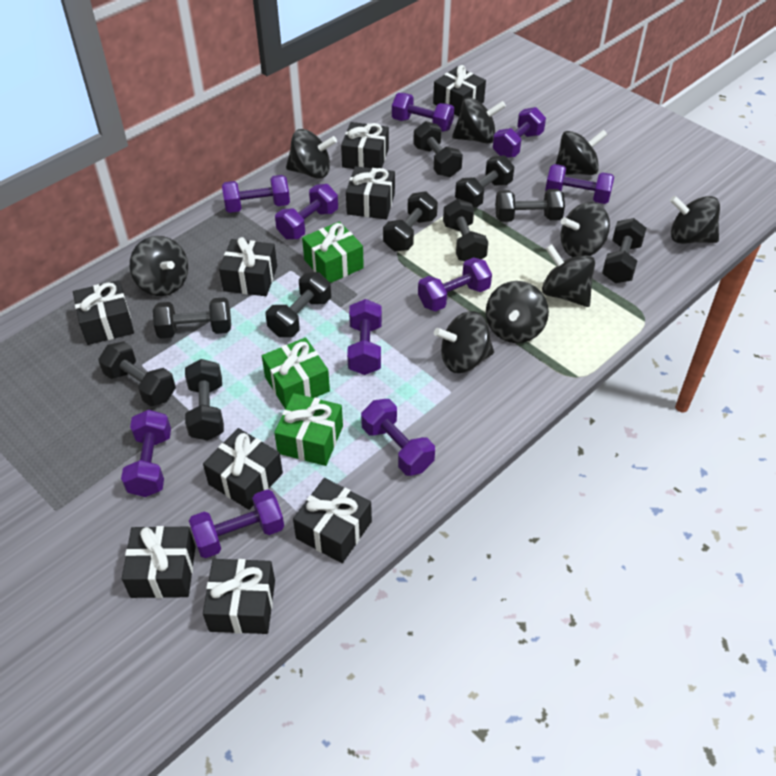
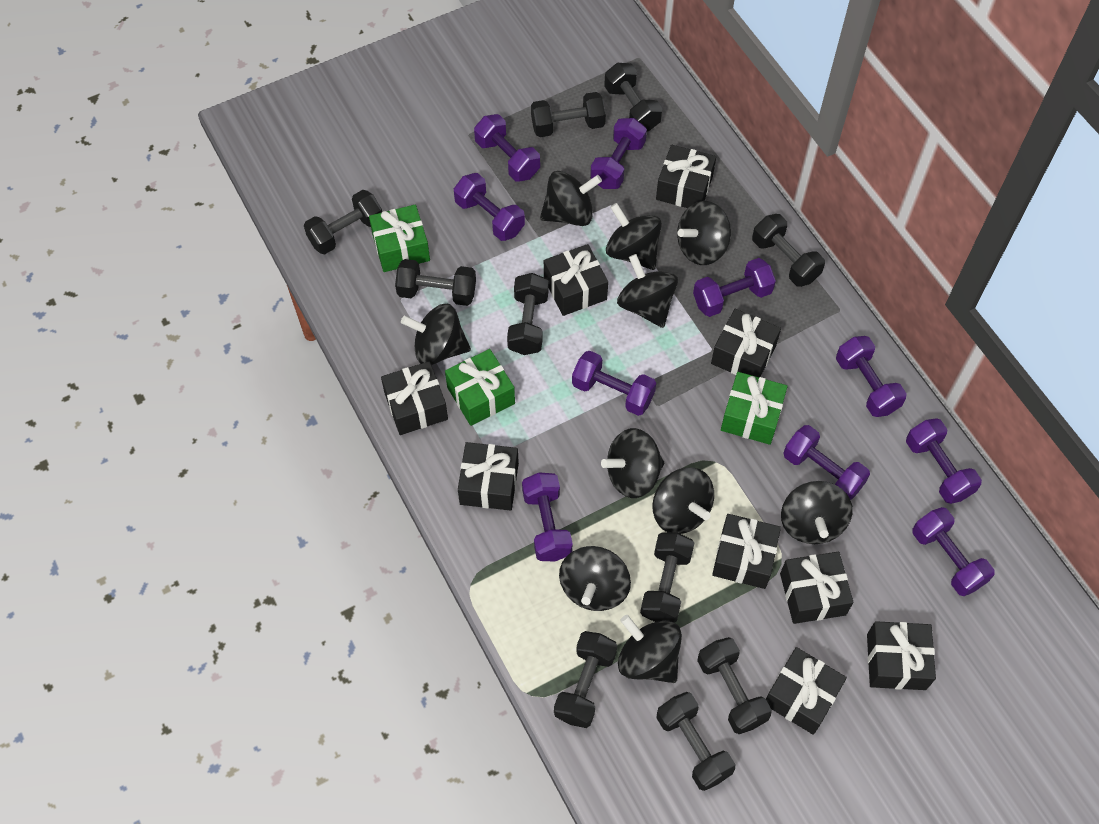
black spinning top: [130,236,188,296] [286,129,337,179] [434,311,494,373] [452,97,506,144] [486,281,549,343] [542,244,595,307] [556,129,608,175] [561,202,610,257] [670,196,720,244] = 9 -> [401,304,471,365] [540,171,602,226] [559,546,631,611] [601,428,664,498] [606,203,662,270] [617,254,678,328] [618,615,682,683] [653,467,714,534] [677,201,731,265] [781,481,853,544] = 10

